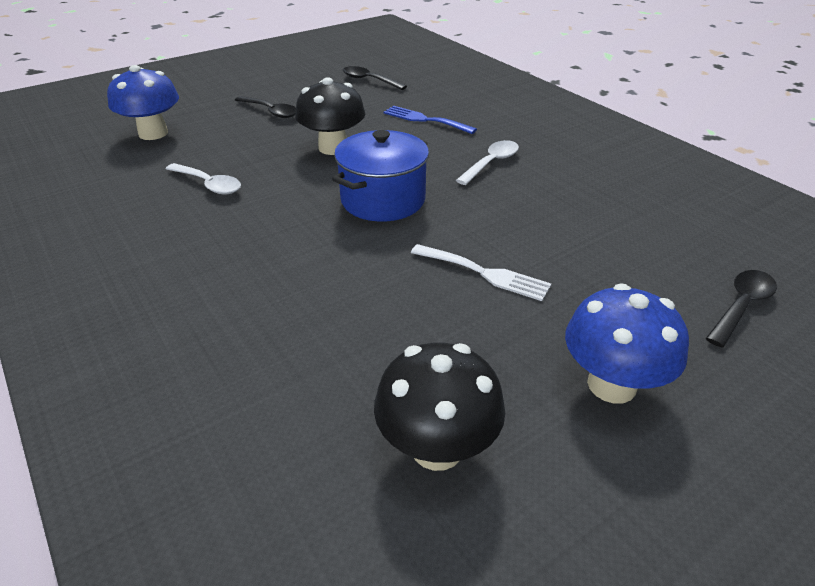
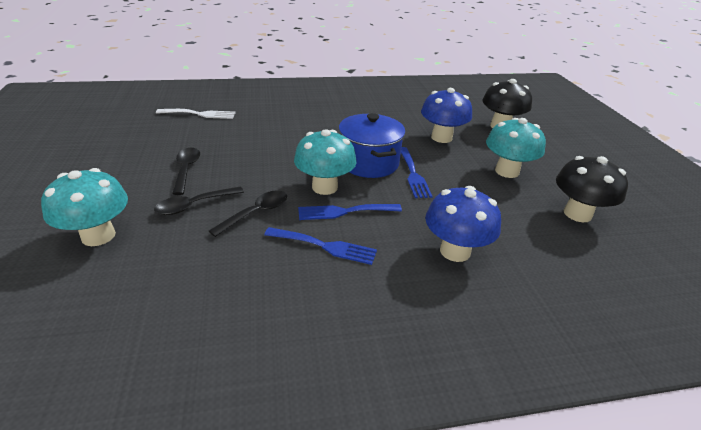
blue fork: [383,106,477,134] = 1 -> [264,227,377,265] [298,204,402,220] [401,147,433,198] = 3
turquoise mushroom: none = 0 -> [41,168,128,246] [294,129,357,195] [486,118,546,178] = 3
white spoon: [166,163,241,195] [456,140,519,185] = 2 -> none = 0

